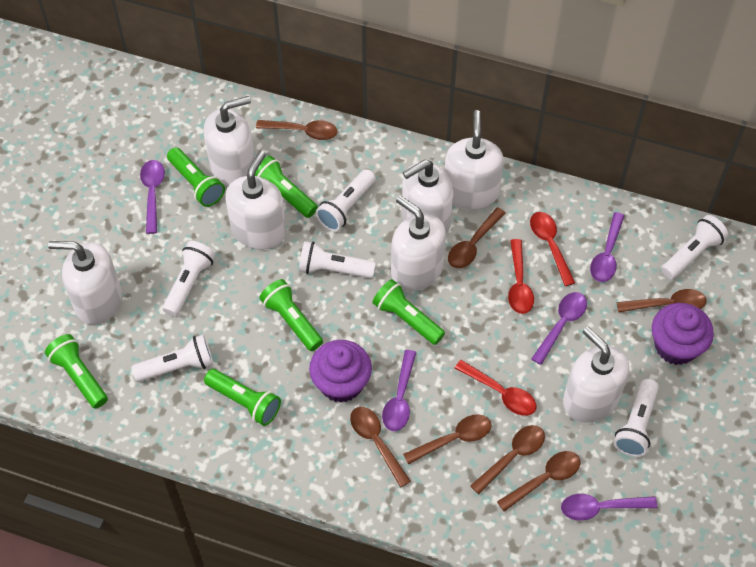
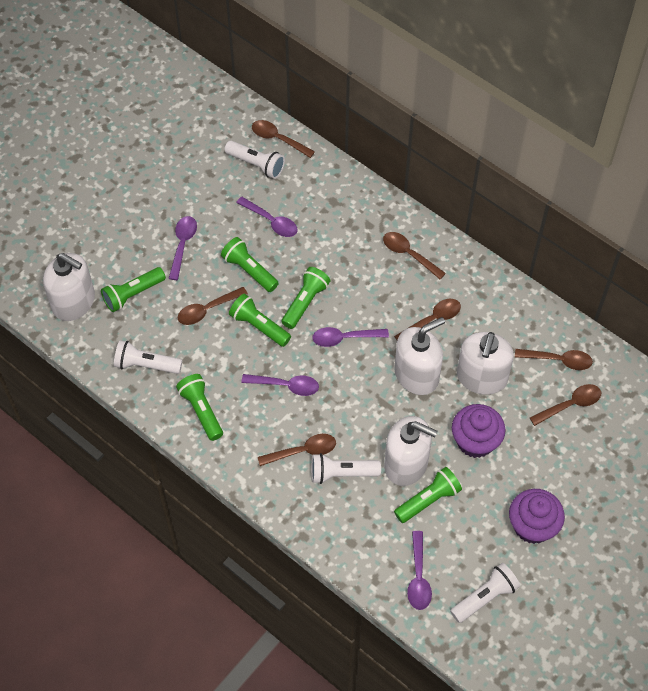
red spoon: [455,360,536,416] [508,239,534,314] [530,212,575,286] = 3 -> none = 0
white flashlight: [132,335,213,382] [162,241,216,316] [299,241,376,278] [316,169,376,231] [614,379,659,457] [661,215,728,279] = 6 -> [114,340,182,374] [225,141,285,179] [311,453,381,484] [450,563,520,623] = 4
white soap dispenser: [48,241,122,325] [204,96,255,186] [225,151,286,250] [391,196,446,291] [402,160,453,234] [444,110,504,210] [563,327,629,423] = 7 -> [43,253,95,321] [384,416,438,486] [394,317,445,395] [457,332,514,395] = 4

